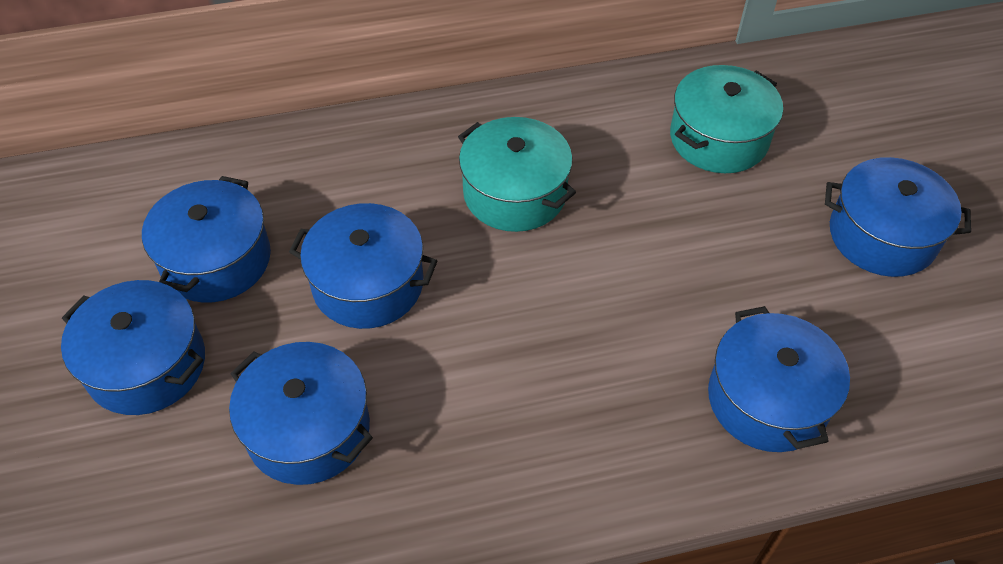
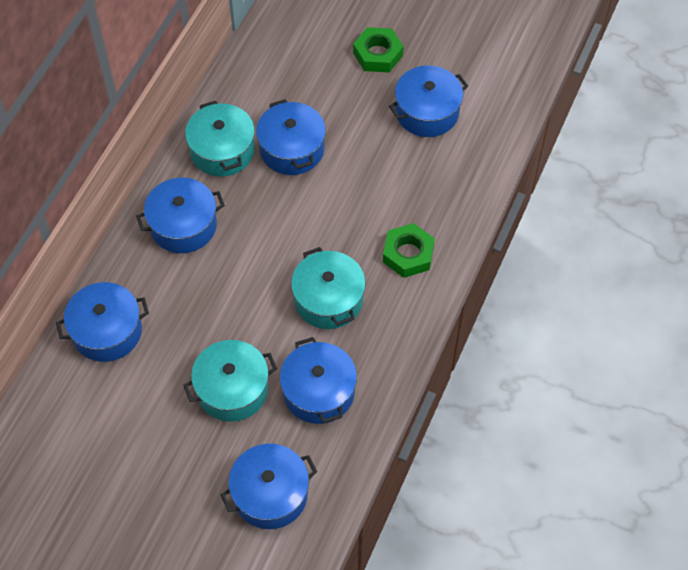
green nut: none = 0 -> [353,27,404,72] [383,223,435,278] = 2
turquoise pot: [458,117,576,232] [670,65,783,173] = 2 -> [183,340,277,422] [185,101,255,177] [291,247,366,329] = 3

